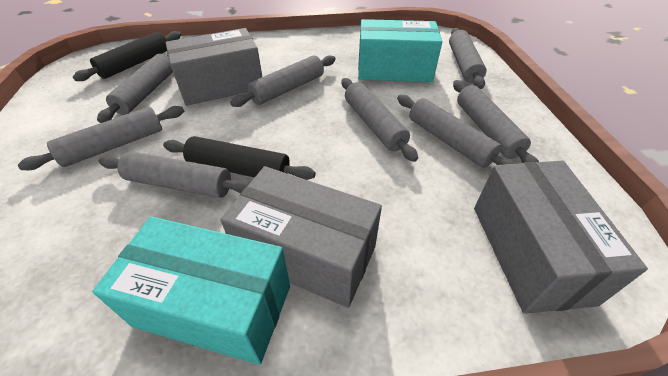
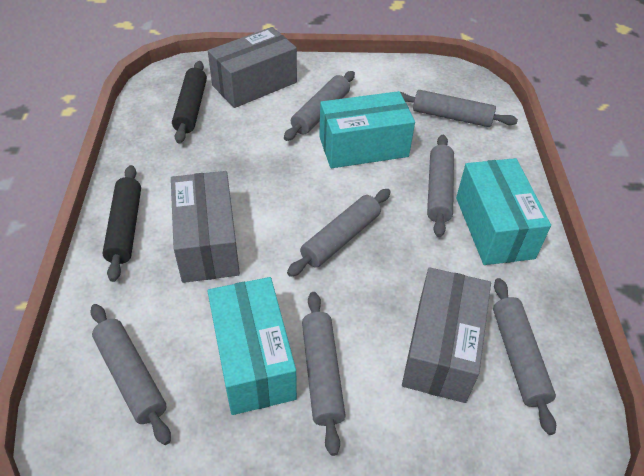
grey rolling pin: [18,106,184,170] [97,54,173,123] [99,151,251,198] [230,55,336,107] [341,78,418,162] [397,95,516,168] [449,28,487,89] [453,80,539,163] = 8 -> [90,304,171,445] [284,71,355,141] [287,189,391,277] [302,292,346,456] [400,90,518,127] [427,135,454,237] [493,278,556,435] = 7
turquoise box: [92,217,290,365] [358,19,442,82] = 2 -> [208,277,297,415] [319,91,415,168] [456,158,551,265] = 3

